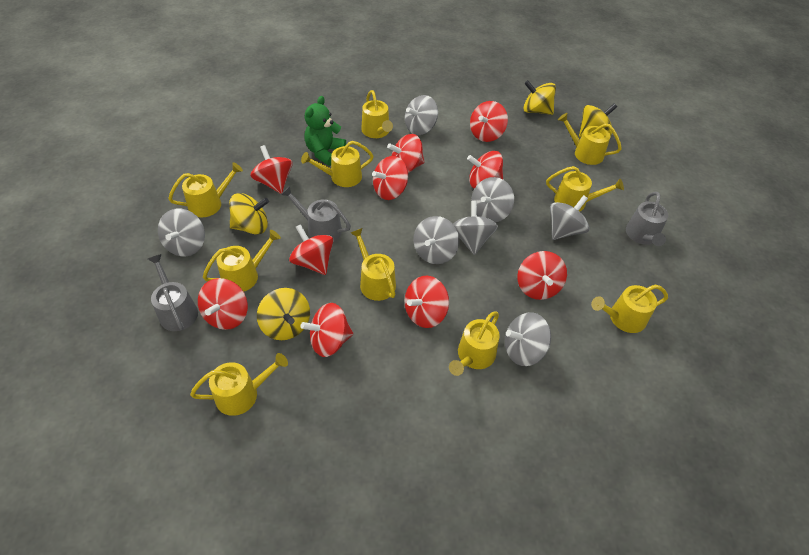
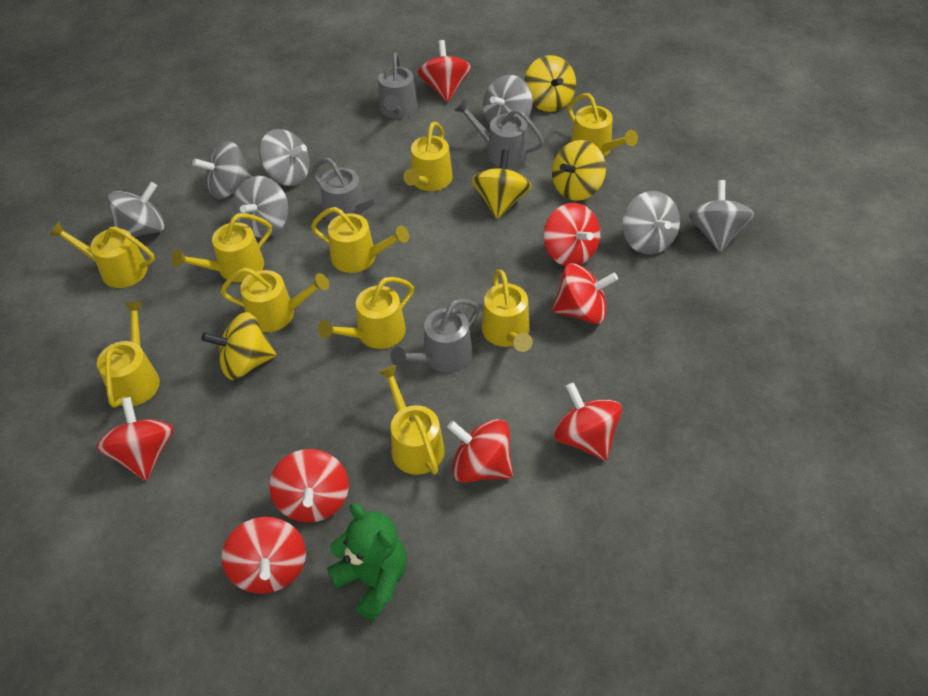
grey watering can: [148,254,198,331] [281,186,351,242] [626,192,668,246] = 3 -> [312,158,388,222] [378,53,418,119] [390,299,480,373] [454,100,544,168] = 4
red spinning top: [198,278,248,330] [251,145,293,194] [289,224,333,275] [301,303,353,357] [372,156,408,200] [387,134,424,173] [405,276,449,328] [467,151,503,188] [470,101,508,142] [517,251,567,300] = 10 -> [96,397,174,481] [222,517,306,594] [269,449,349,523] [418,40,471,102] [447,419,513,483] [544,203,600,266] [552,264,618,324] [553,383,622,461] = 8

